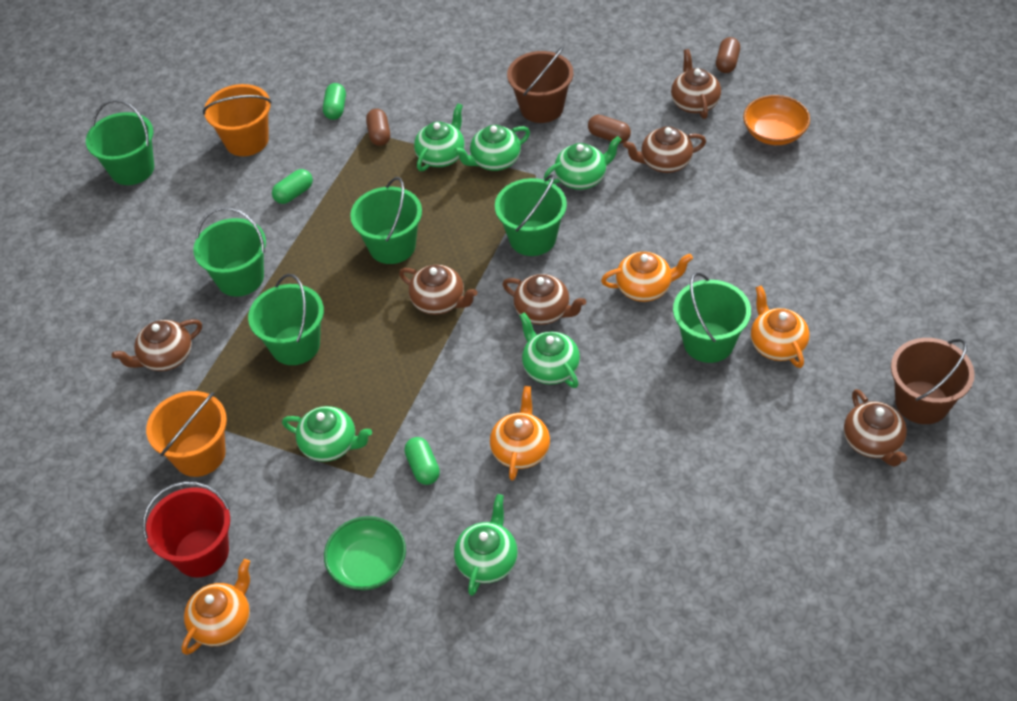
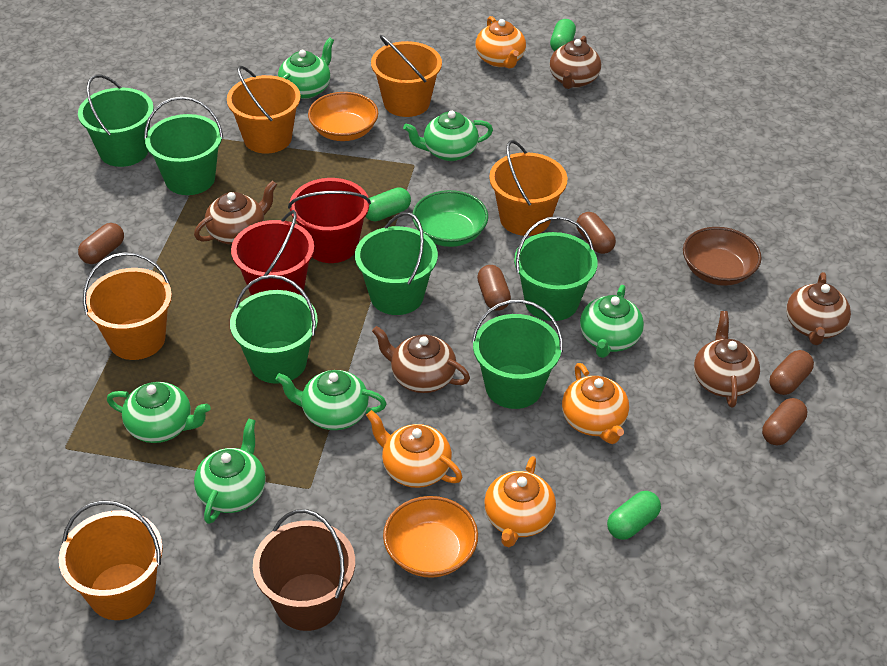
brown bowl: none = 0 -> [683,227,762,286] = 1
brown bucket: [507,46,573,123] [891,338,975,424] = 2 -> [253,509,355,631] = 1
brown capsule: [366,109,390,146] [588,115,631,143] [716,37,740,73] = 3 -> [78,223,124,264] [477,265,511,311] [576,212,616,254] [762,398,807,446] [769,350,814,395] = 5
brown teapot: [112,319,202,371] [399,265,478,315] [502,274,586,325] [623,126,706,173] [671,49,721,119] [844,389,907,467] = 6 -> [194,180,277,245] [372,326,470,393] [550,36,601,89] [694,311,760,407] [786,272,851,345] = 5
orange bowl: [743,95,810,145] = 1 -> [308,92,378,141] [383,496,478,578] = 2
orange bucket: [146,391,227,477] [203,84,272,156] = 2 -> [59,500,163,620] [83,252,172,360] [227,65,301,154] [371,35,442,117] [489,140,567,236] = 5
red bucket: [143,482,230,578] = 1 -> [231,210,314,296] [288,178,371,263] = 2

